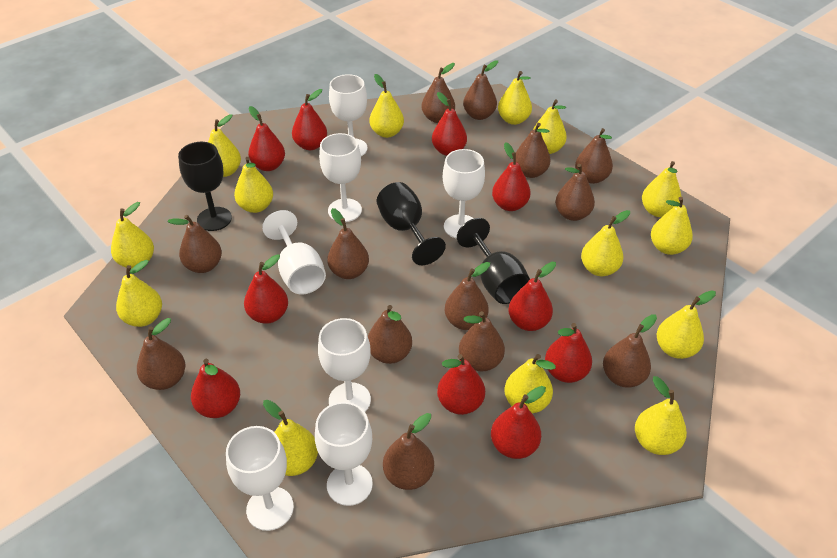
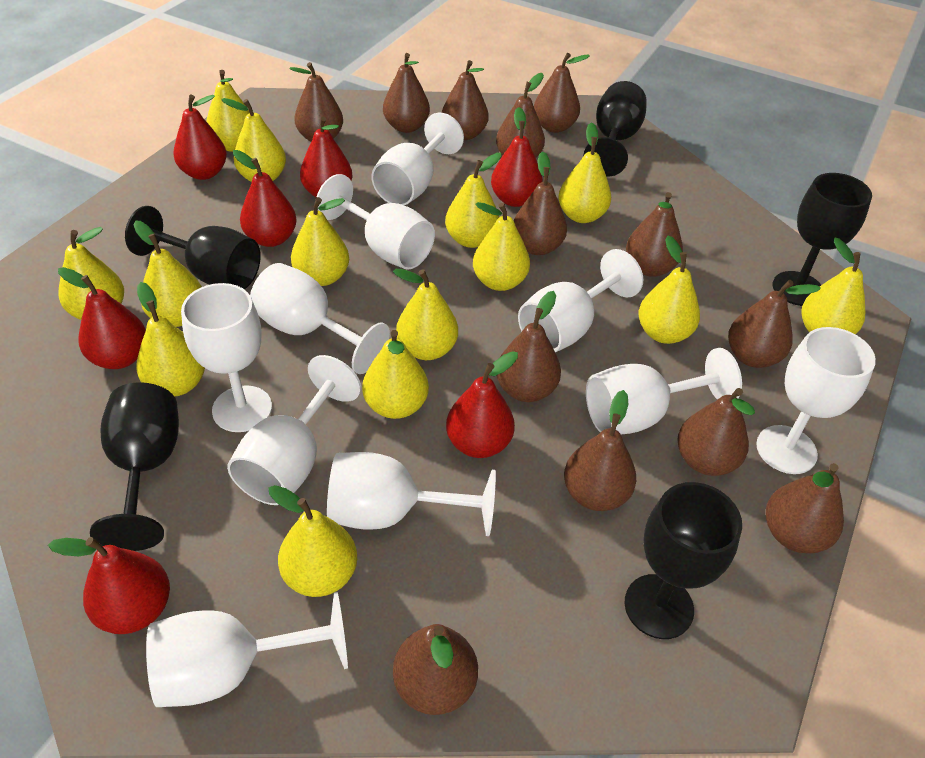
black goblet: [178,142,232,231] [377,182,446,265] [457,218,530,304] = 3 -> [90,382,179,551] [125,206,261,289] [583,81,647,177] [625,482,742,639] [773,173,872,306] = 5
red pear: [191,359,240,418] [244,255,288,324] [248,106,285,171] [292,89,327,150] [432,92,467,156] [437,354,485,415] [491,386,546,459] [492,142,531,211] [508,262,556,331] [545,323,592,383] = 10 -> [48,537,170,634] [58,267,146,369] [173,95,227,180] [233,150,297,247] [300,117,352,197] [446,351,518,458] [491,107,543,207] = 7
white goblet: [226,426,294,531] [262,210,326,294] [315,402,373,506] [318,318,371,412] [319,133,362,222] [329,74,368,156] [443,149,485,239] = 7 -> [146,592,348,707] [181,283,272,432] [227,355,361,505] [250,263,390,374] [316,174,435,270] [327,452,496,536] [371,113,464,205] [518,249,643,352] [586,348,742,434] [756,327,876,474] = 10

